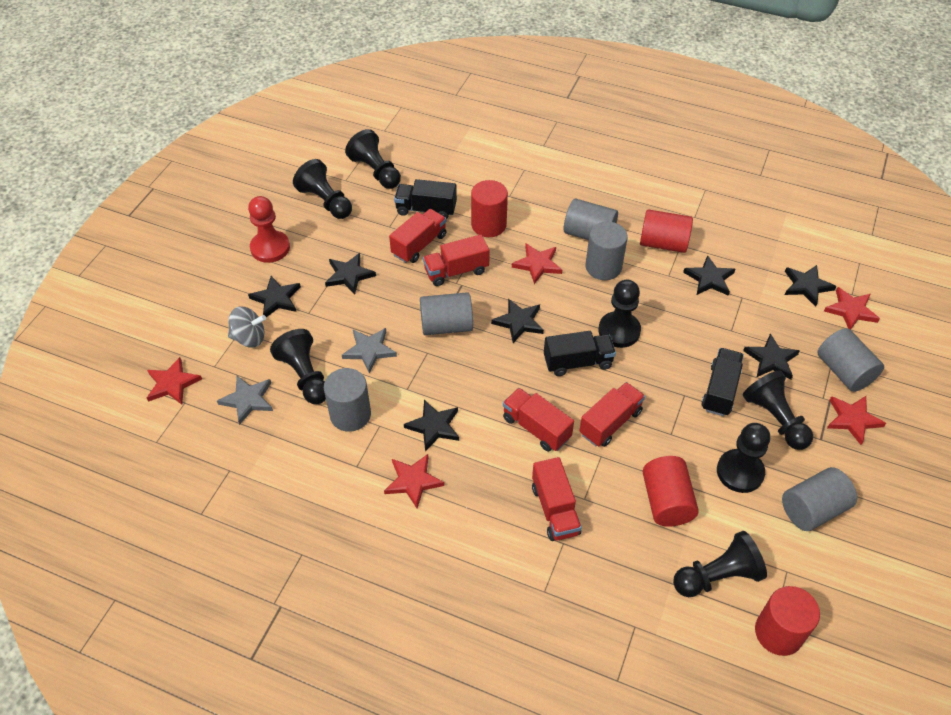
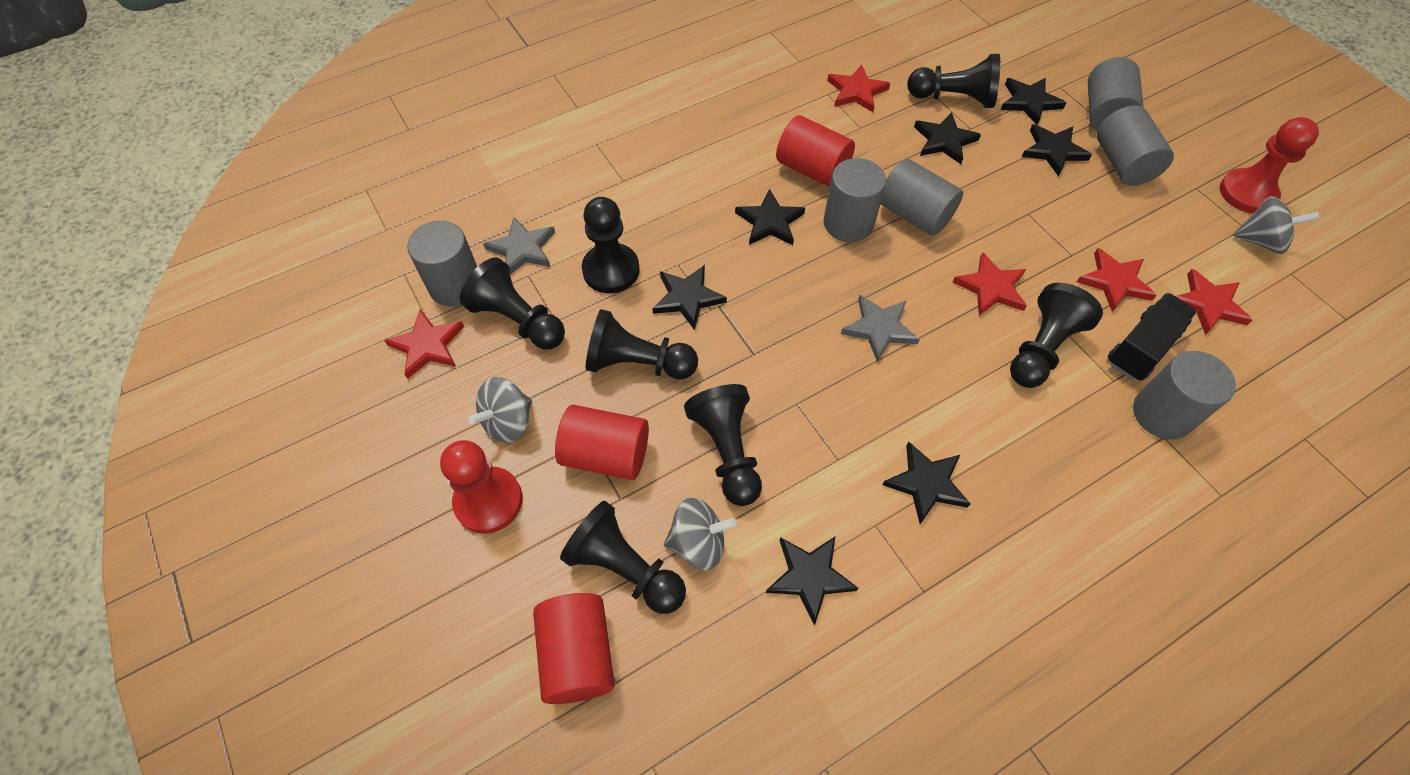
black truck: [394,179,457,219] [544,331,616,376] [701,348,744,416] = 3 -> [1108,293,1197,381] = 1
grey spinning top: [228,306,266,347] = 1 -> [468,377,532,443] [664,498,737,571] [1233,196,1319,254] = 3
red cylinder: [471,180,508,237] [640,209,693,253] [642,456,699,527] [755,586,820,656] = 4 -> [533,593,615,704] [555,405,649,480] [776,115,855,187] = 3
red pawn: [248,196,290,263] = 1 -> [440,440,522,534] [1220,117,1319,214] = 2
red truck: [389,209,447,263] [423,234,490,286] [503,388,574,452] [532,457,582,541] [579,382,645,447] = 5 -> none = 0

